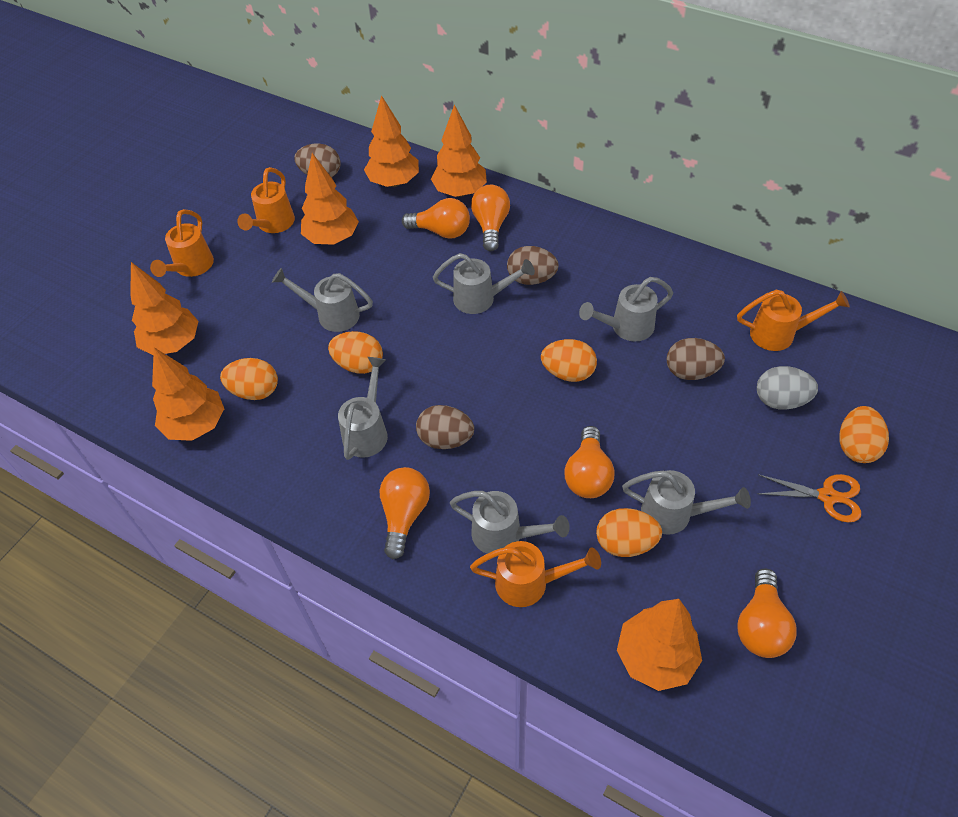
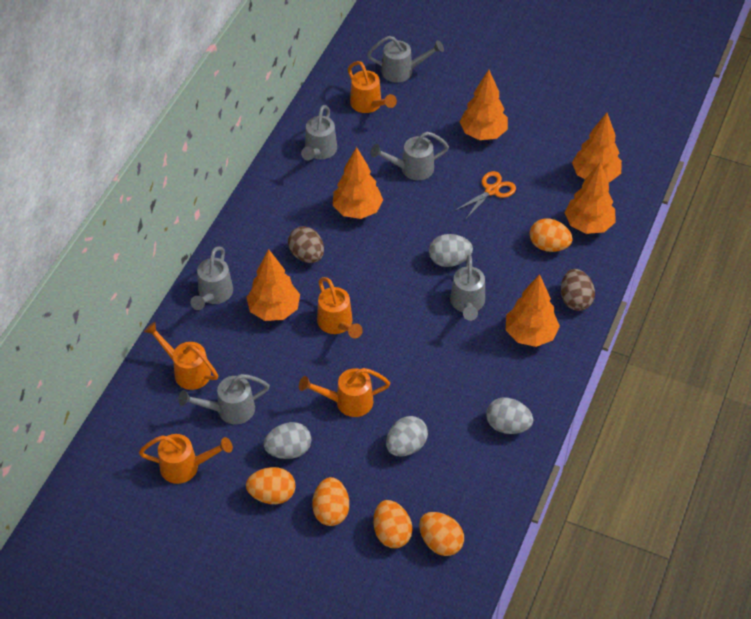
brown egg: [294,143,341,178] [416,405,474,449] [507,246,559,285] [666,338,725,380] = 4 -> [288,226,324,263] [561,269,595,311] = 2
grey egg: [757,366,818,410] = 1 -> [264,422,311,459] [386,416,428,457] [429,234,473,267] [486,397,533,434] = 4
orange light bulb: [379,467,430,559] [402,198,470,239] [471,185,510,251] [565,426,615,498] [737,568,797,658] = 5 -> none = 0
orange watering can: [150,209,214,277] [237,167,295,233] [470,541,601,607] [737,290,850,351] = 4 -> [139,434,233,484] [144,322,218,390] [299,368,390,417] [317,277,363,338] [348,61,397,113] = 5

